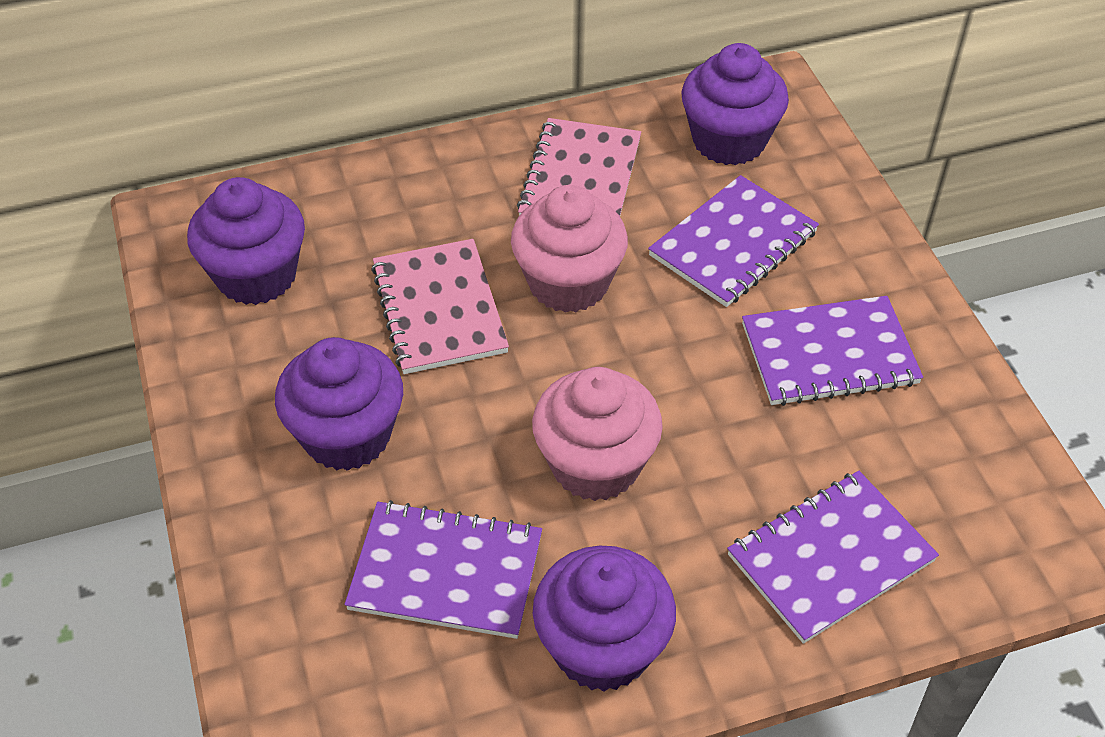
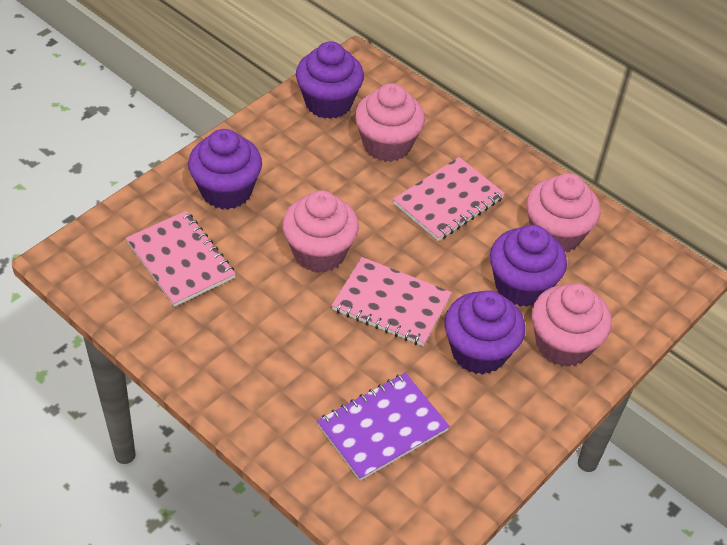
pink cupcake: [511,185,628,313] [532,367,663,501] = 2 -> [282,191,359,273] [355,83,425,162] [526,173,601,252] [532,283,612,367] = 4
pink notebook: [371,239,509,374] [517,118,641,216] = 2 -> [126,211,236,307] [331,257,452,346] [393,157,505,241] = 3
purple notebook: [345,500,542,639] [648,175,819,307] [727,471,939,644] [742,296,923,406] = 4 -> [317,373,450,481] = 1

